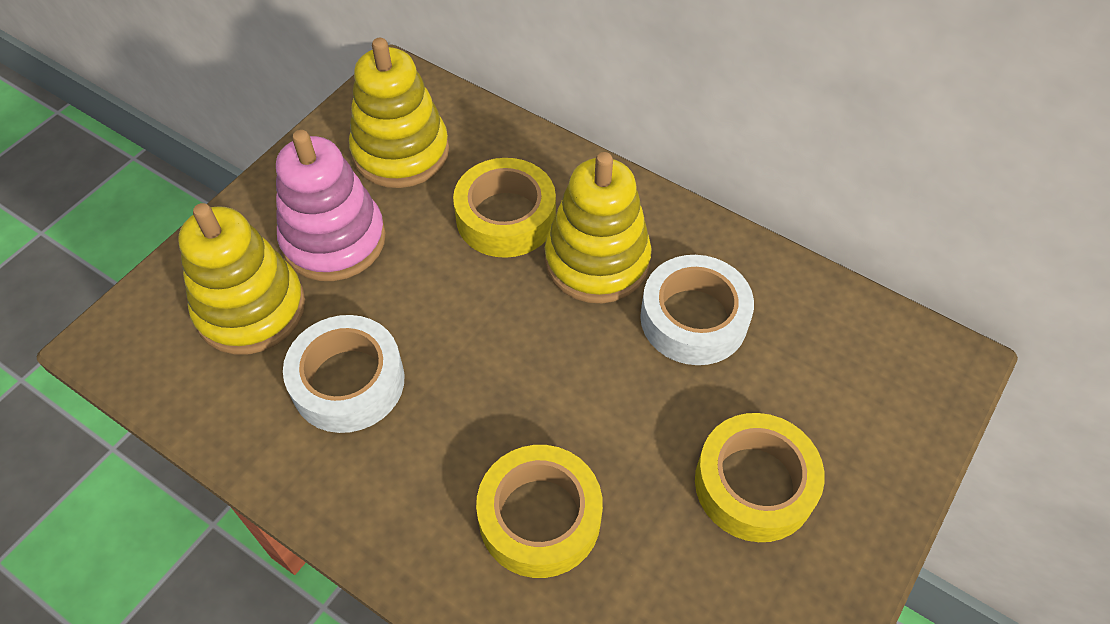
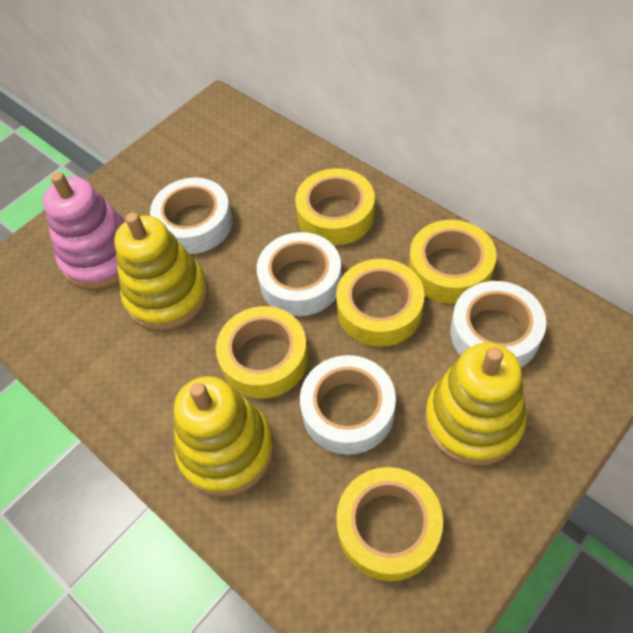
white tape: [283,315,405,433] [640,255,754,365] = 2 -> [150,178,233,254] [257,232,342,316] [300,355,396,455] [450,281,547,367] = 4
yellow tape: [453,158,556,258] [476,445,603,578] [695,413,825,542] = 3 -> [216,306,308,399] [295,168,375,246] [336,259,425,347] [336,467,443,581] [409,220,497,304] = 5

